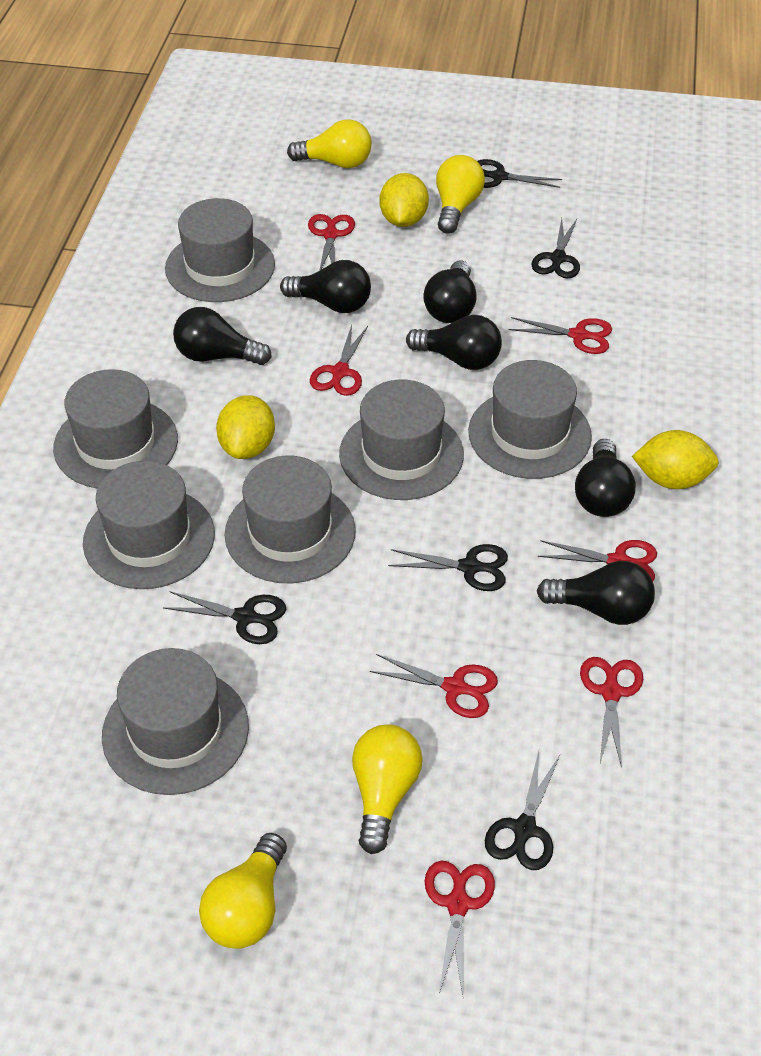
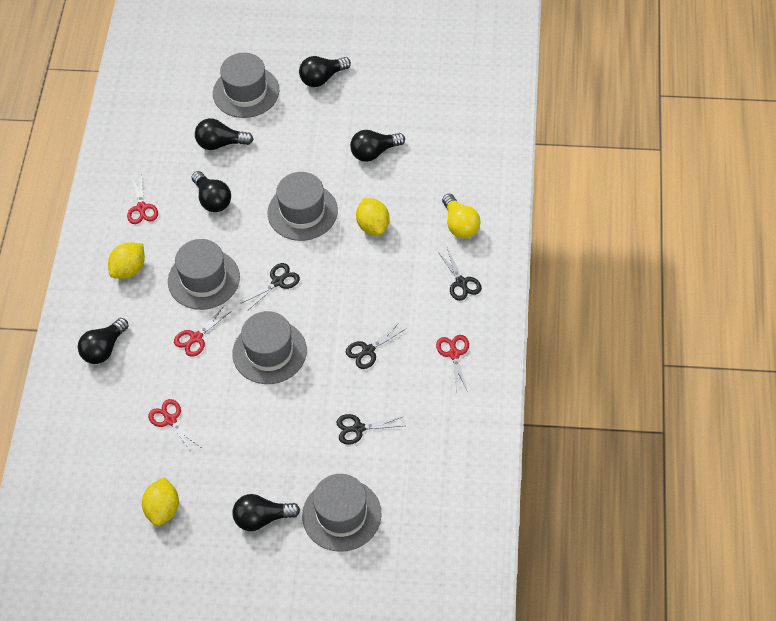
black scissors: [163,591,286,644] [388,544,508,591] [477,159,562,188] [485,751,560,870] [531,219,580,278] = 5 -> [242,263,300,310] [336,414,402,445] [346,322,407,369] [437,248,482,301] = 4
grey hat: [53,369,178,489] [83,461,215,589] [102,648,249,795] [165,198,275,302] [225,456,356,583] [339,380,464,500] [468,360,592,479] = 7 -> [168,239,240,310] [213,53,279,118] [232,311,307,384] [267,172,338,241] [302,474,382,552] = 5
red scissors: [308,214,355,271] [310,325,368,396] [370,654,498,718] [425,861,495,995] [508,317,612,354] [538,540,657,582] [580,657,643,768] = 7 -> [127,174,158,224] [148,399,202,453] [174,306,232,357] [436,335,469,392] = 4
yellow light bulb: [199,833,287,949] [287,119,372,168] [352,724,423,854] [436,155,485,234] = 4 -> [442,194,480,238] = 1

